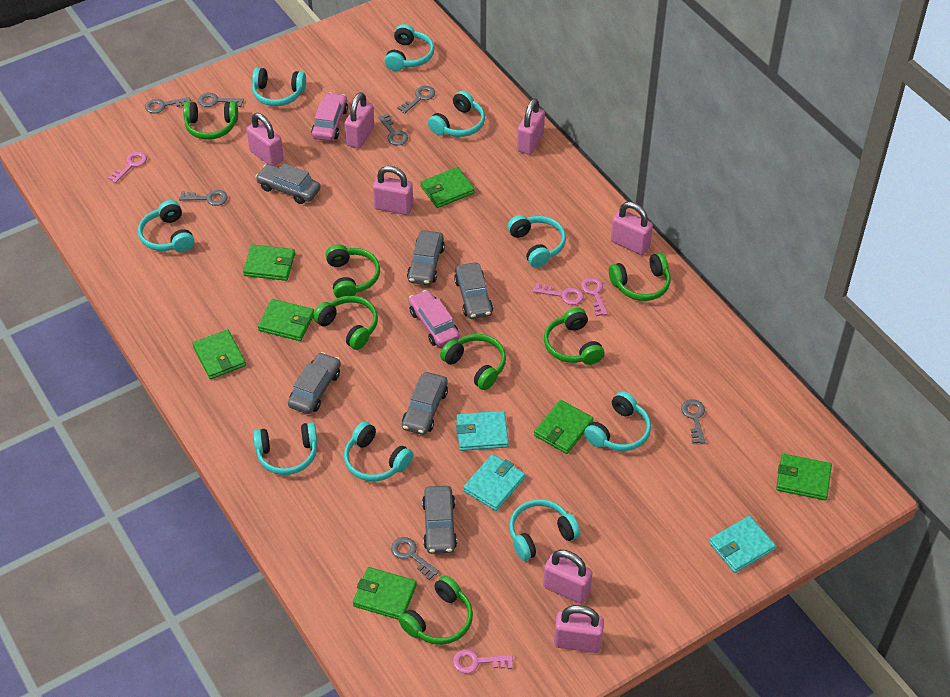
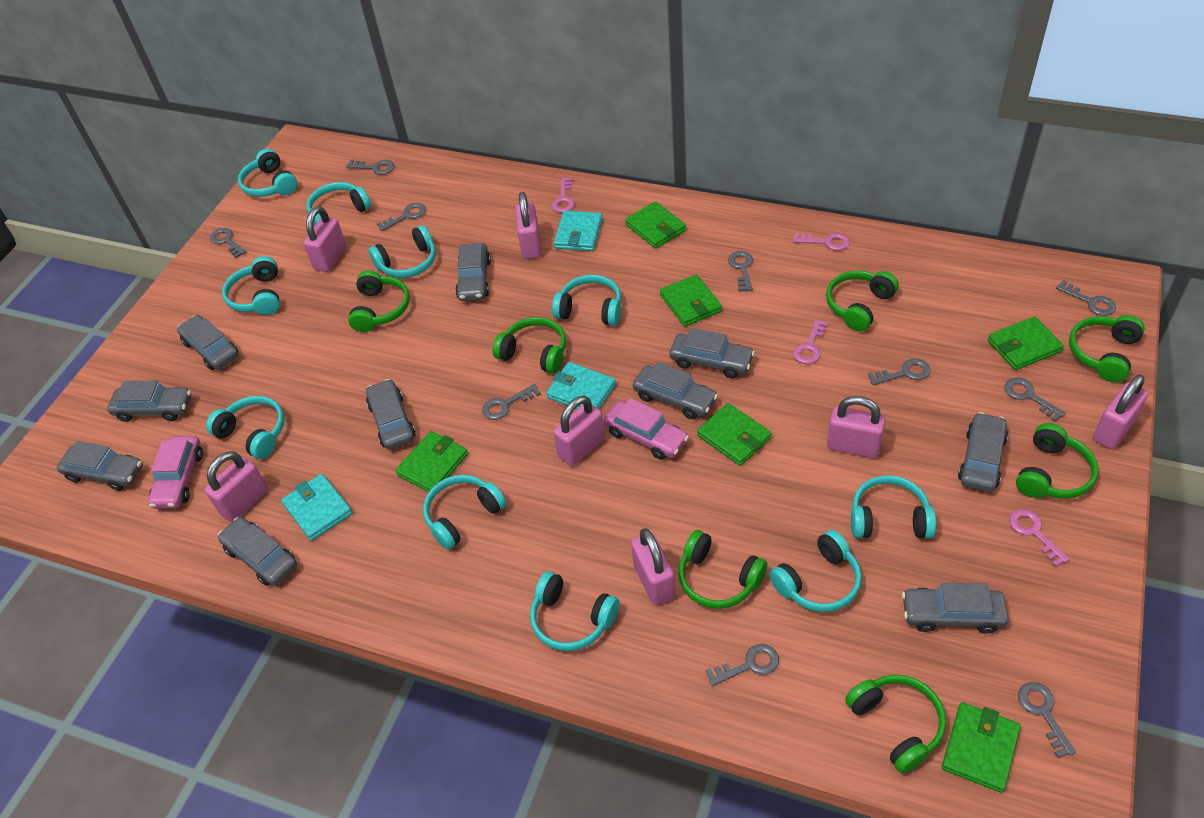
green wallet: [192,329,246,379] [243,244,295,281] [258,299,314,341] [353,567,417,620] [420,167,475,208] [534,400,594,454] [776,454,832,500] = 7 -> [395,431,468,492] [625,201,686,248] [660,275,722,327] [697,403,772,466] [942,702,1020,793] [988,317,1064,370] = 6
grey car: [256,163,321,204] [288,352,341,414] [402,372,448,435] [407,230,445,285] [422,486,457,554] [454,263,493,319] = 6 -> [57,441,143,491] [107,381,191,422] [177,315,239,370] [218,517,297,586] [366,379,416,450] [455,243,491,301] [633,362,718,419] [670,328,755,378] [902,583,1009,634] [958,412,1008,492] = 10
grey key: [145,97,191,113] [179,190,228,206] [198,93,244,107] [378,114,408,145] [391,537,439,580] [397,86,435,114] [681,399,705,444] = 7 -> [210,228,246,258] [346,160,394,175] [377,203,426,231] [482,384,541,420] [705,644,779,686] [728,251,753,292] [868,359,930,385] [1004,377,1066,422] [1018,682,1076,758] [1056,280,1116,316] = 10
turquoise headphones: [138,200,195,252] [252,67,306,106] [253,422,318,475] [344,421,413,481] [385,24,434,71] [428,91,485,137] [507,215,566,267] [509,499,580,561] [584,391,651,451] = 9 -> [206,396,285,459] [222,256,280,315] [238,149,297,197] [307,182,371,226] [369,225,436,278] [423,475,507,550] [530,571,619,651] [552,275,621,326] [769,530,862,612] [851,475,936,538] = 10

